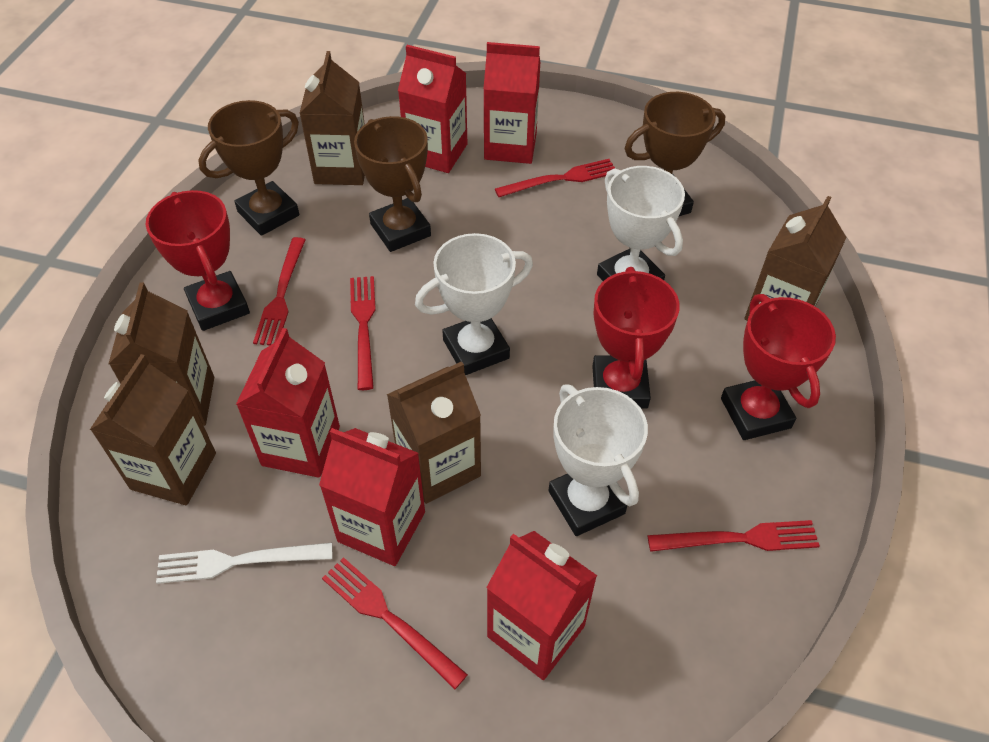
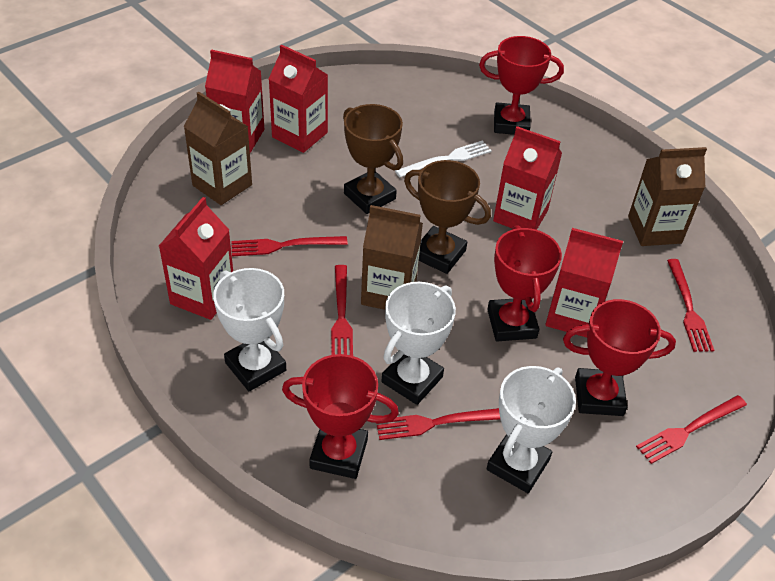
brown carton: [90,354,216,505] [109,282,214,426] [299,51,365,185] [387,361,481,504] [744,196,847,321] = 5 -> [184,92,252,205] [361,205,423,310] [628,147,707,246] = 3
brown trophy: [198,100,299,236] [354,116,431,252] [624,92,725,216] = 3 -> [343,104,403,214] [404,160,491,274] = 2
red trophy: [145,190,250,331] [592,267,680,409] [721,294,836,440] = 3 -> [282,354,399,479] [479,36,564,135] [487,225,562,341] [563,299,676,416] = 4

